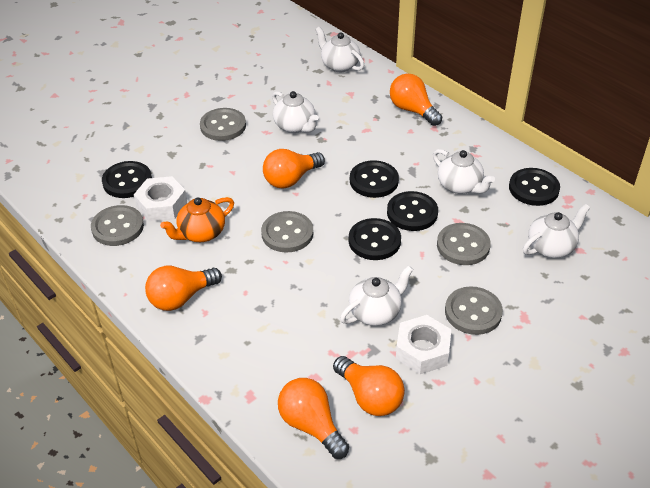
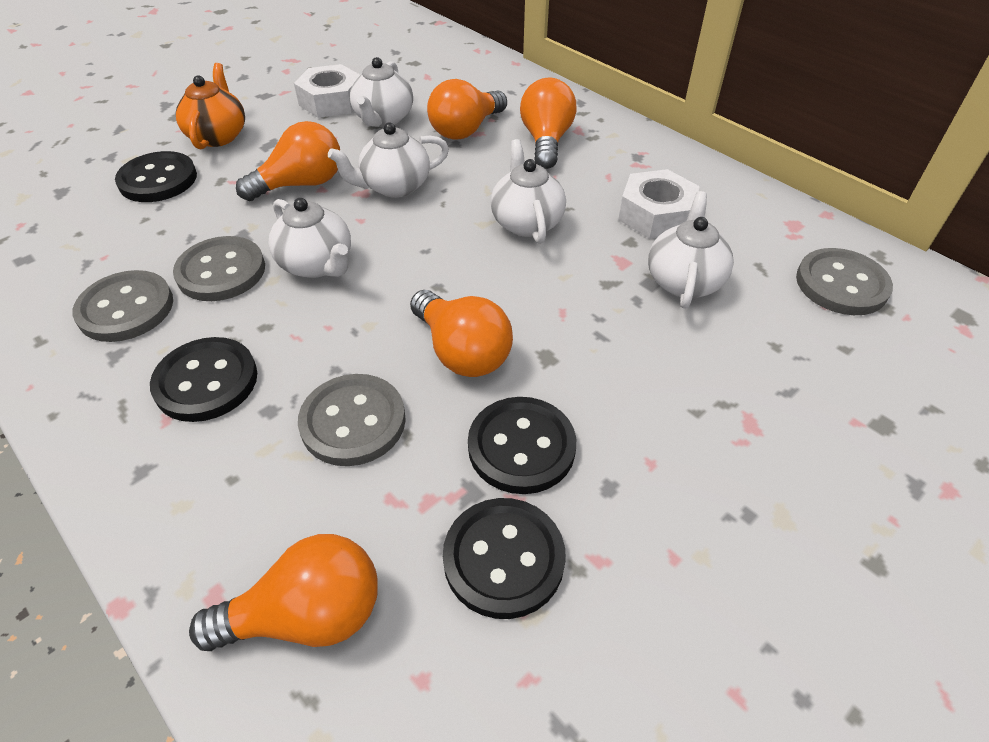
black button: [102,161,152,198] [349,218,401,260] [350,160,399,198] [387,191,438,231] [509,168,560,206] = 5 -> [115,151,197,202] [150,337,257,422] [443,498,566,619] [468,397,576,494] = 4
grey button: [91,205,144,246] [200,108,246,141] [261,211,313,253] [437,223,491,265] [445,286,503,335] = 5 -> [72,270,173,342] [173,236,265,301] [298,374,406,466] [796,248,893,315] = 4

